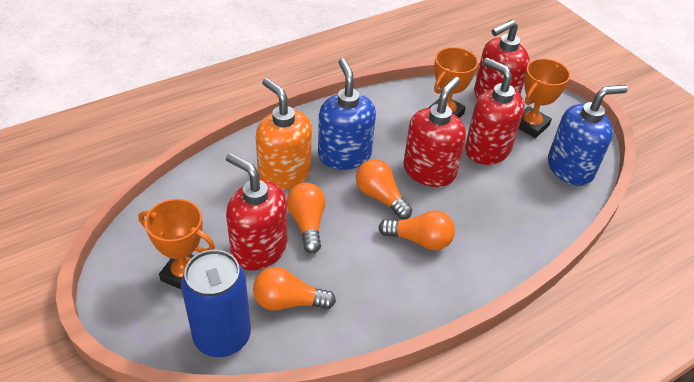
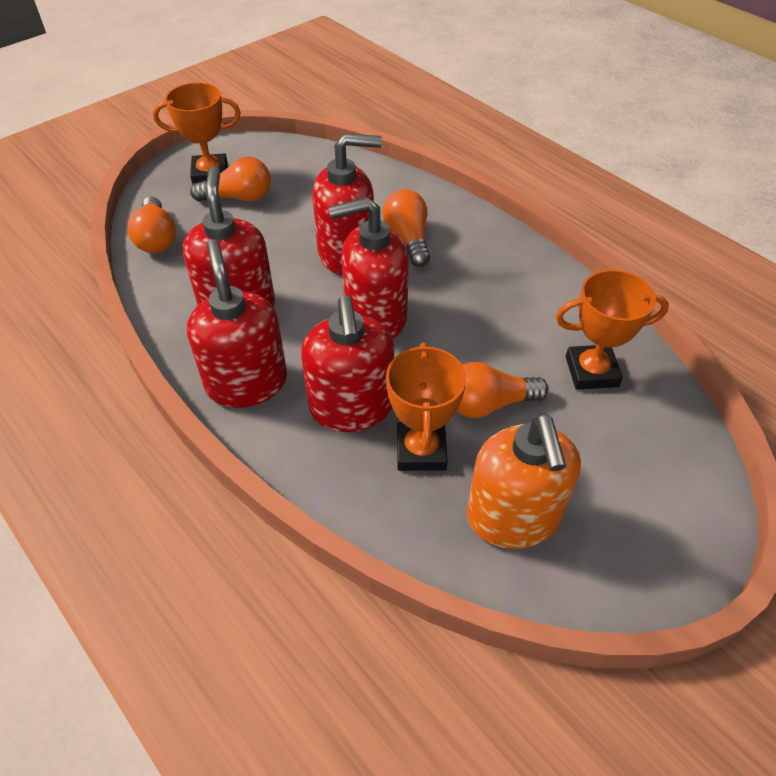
blue can: [181,250,251,357] = 1 -> none = 0
blue soap dispenser: [318,58,376,170] [548,85,628,186] = 2 -> none = 0
red soap dispenser: [226,153,287,270] [403,77,466,187] [465,58,524,165] [474,20,530,100] = 4 -> [182,166,275,306] [187,239,287,408] [301,295,394,432] [312,133,382,275] [328,197,409,339] = 5

